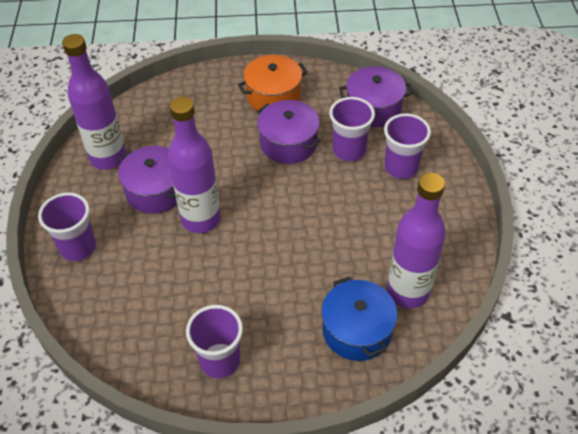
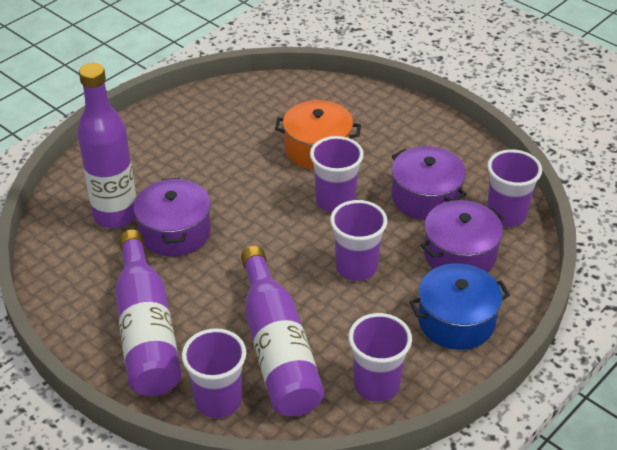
purple cup: [38,192,96,261] [186,305,243,378] [329,97,375,161] [384,114,431,179] = 4 -> [182,328,246,418] [310,136,364,213] [330,200,387,281] [348,313,412,402] [487,149,542,227] = 5

